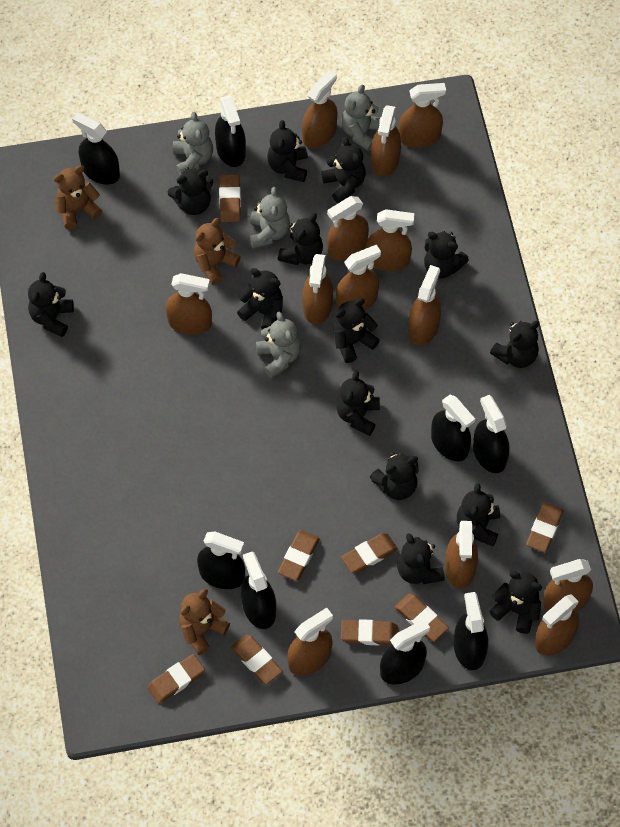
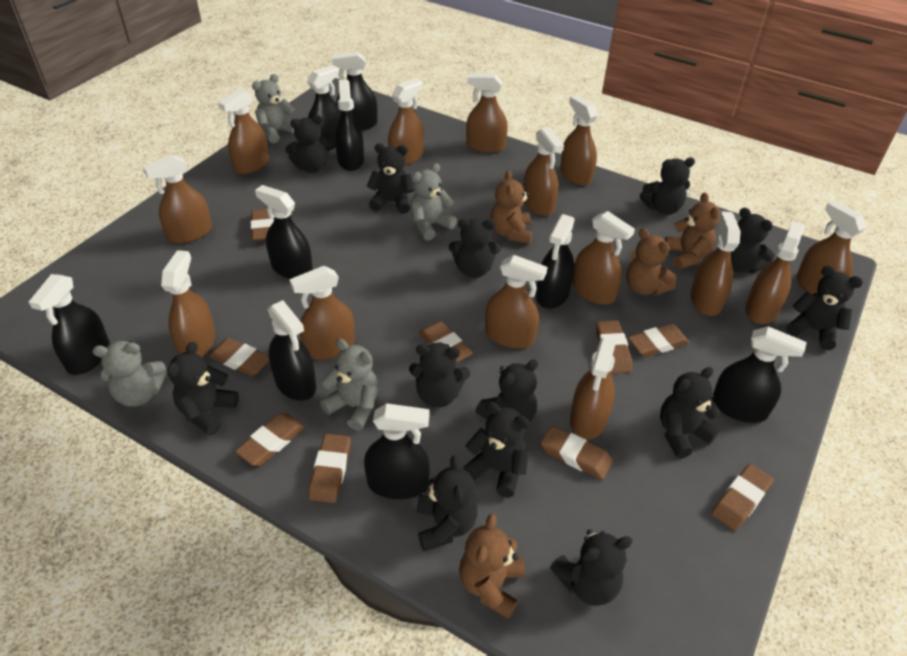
black spray bottle: [72,113,120,185] [197,531,245,589] [215,95,246,167] [241,551,276,629] [380,619,430,685] [431,395,475,461] [454,592,488,670] [473,395,510,473] = 8 -> [29,274,110,375] [255,185,313,279] [268,300,316,401] [307,65,341,151] [332,52,377,130] [335,80,364,171] [364,403,430,499] [536,214,575,309] [712,326,807,423] = 9
black teddy bear: [28,272,74,337] [168,167,213,215] [237,268,283,329] [267,120,308,182] [278,213,323,265] [321,137,366,203] [333,298,380,363] [336,371,380,436] [370,452,419,500] [397,533,445,584] [424,231,469,278] [457,483,500,546] [489,571,542,634] [490,321,539,368] = 14 -> [167,342,239,436] [285,115,331,173] [367,143,414,214] [409,342,470,408] [416,455,478,551] [449,218,501,278] [463,402,529,497] [475,359,538,423] [550,530,633,606] [640,158,695,215] [660,367,720,459] [731,208,775,273] [786,266,863,350] = 13
brown eraser: [147,654,205,704] [219,174,241,222] [231,634,283,685] [278,530,320,581] [341,533,398,573] [341,619,398,646] [395,594,449,642] [526,503,564,553] = 8 -> [209,338,269,376] [235,413,305,466] [251,209,274,242] [308,434,351,503] [419,321,473,362] [541,426,613,480] [596,320,632,374] [628,324,690,357] [712,464,774,531] = 9
brown spray bottle: [166,273,212,335] [287,608,333,676] [302,70,338,148] [302,254,333,324] [327,196,369,261] [336,244,381,311] [366,209,414,271] [371,105,401,177] [399,83,446,148] [408,265,441,346] [445,521,478,589] [535,595,579,656] [543,559,593,611] = 13 -> [143,154,212,244] [161,250,216,357] [218,88,269,174] [289,266,355,360] [388,78,424,165] [466,74,508,153] [485,255,548,349] [523,127,564,216] [560,95,598,186] [570,338,616,440] [572,211,635,305] [690,211,741,316] [745,221,804,324] [797,201,866,294] = 14
brown teddy bear: [54,165,102,229] [179,589,230,655] [194,218,241,285] = 3 -> [459,514,524,619] [490,170,532,244] [626,228,677,296] [665,193,720,269] = 4

